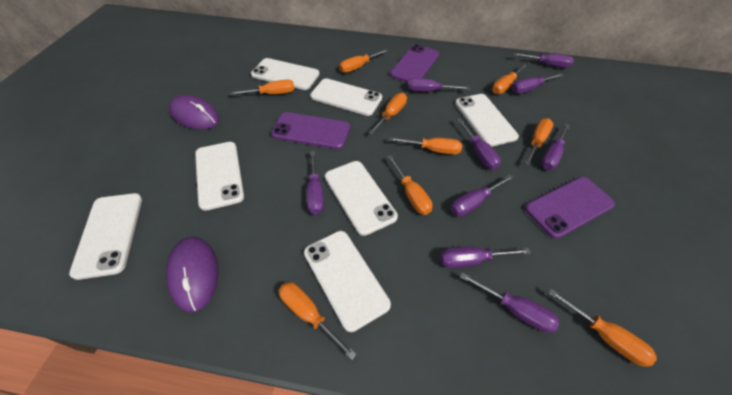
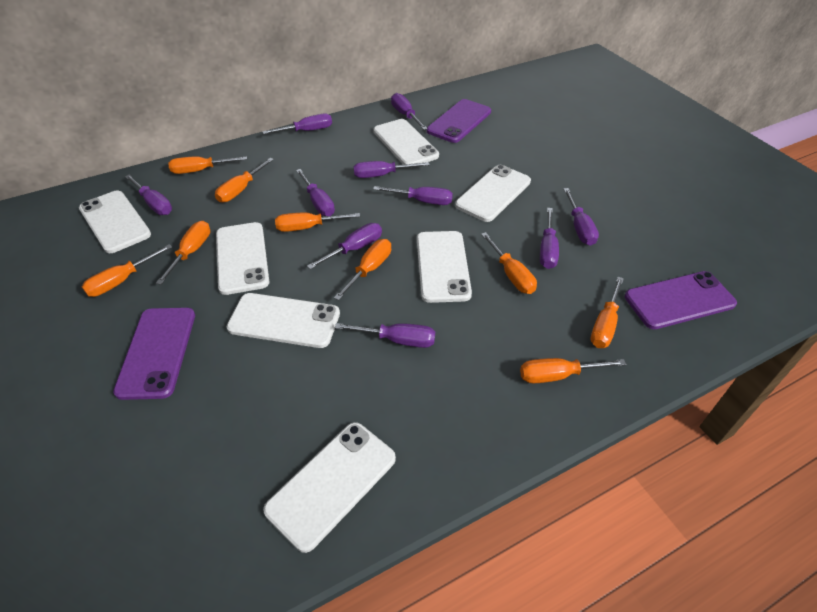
purple mouse: [166,237,218,313] [169,95,219,130] = 2 -> none = 0
purple screwdriver: [307,151,324,215] [407,78,470,92] [440,246,531,268] [451,175,514,216] [457,118,501,169] [460,272,559,333] [512,73,564,94] [513,53,574,68] [541,123,570,170] = 9 -> [125,174,172,215] [262,113,332,134] [296,169,335,216] [307,223,382,269] [335,323,435,348] [353,161,430,178] [373,186,453,205] [391,93,428,130] [540,208,559,269] [563,188,599,246] = 10

